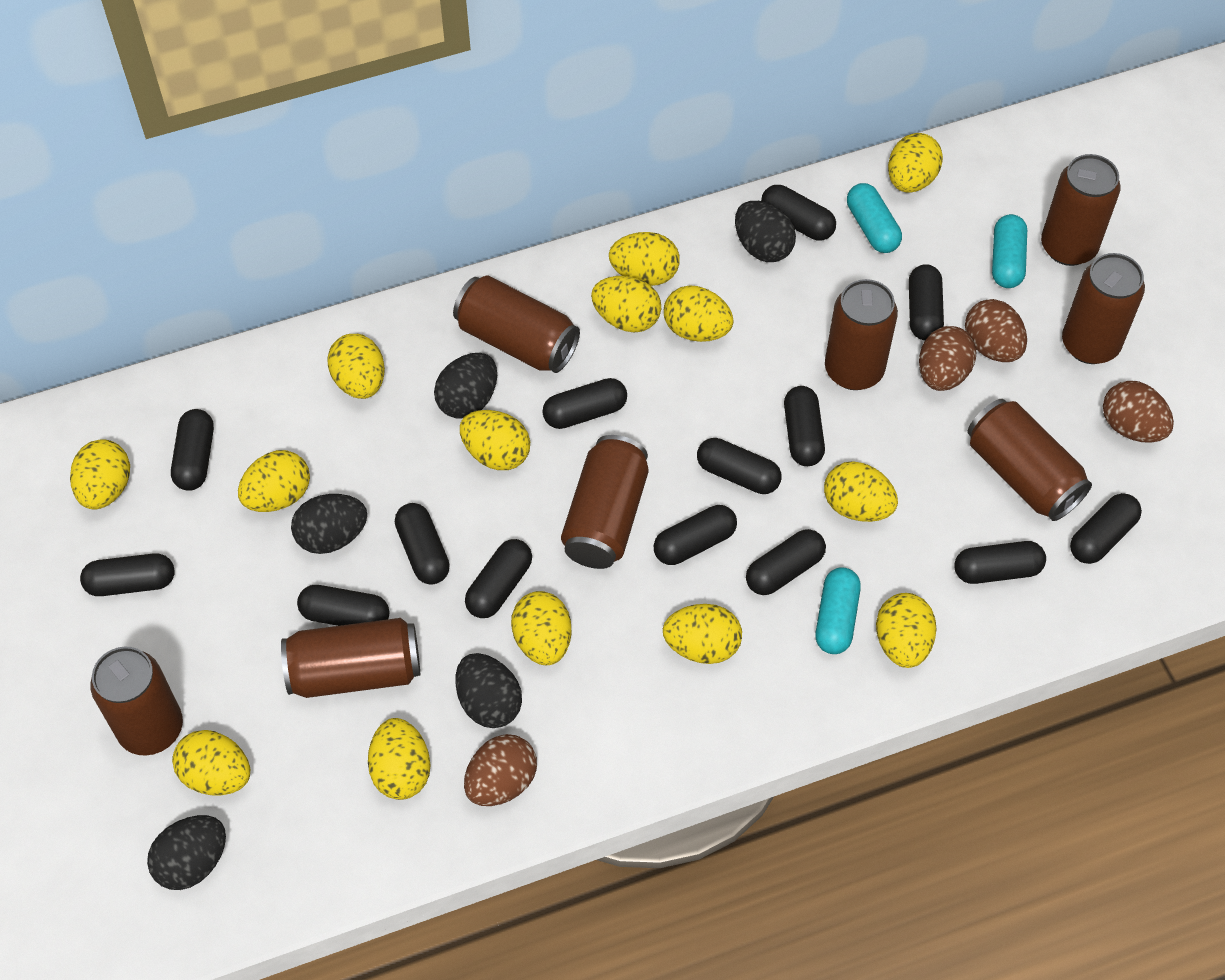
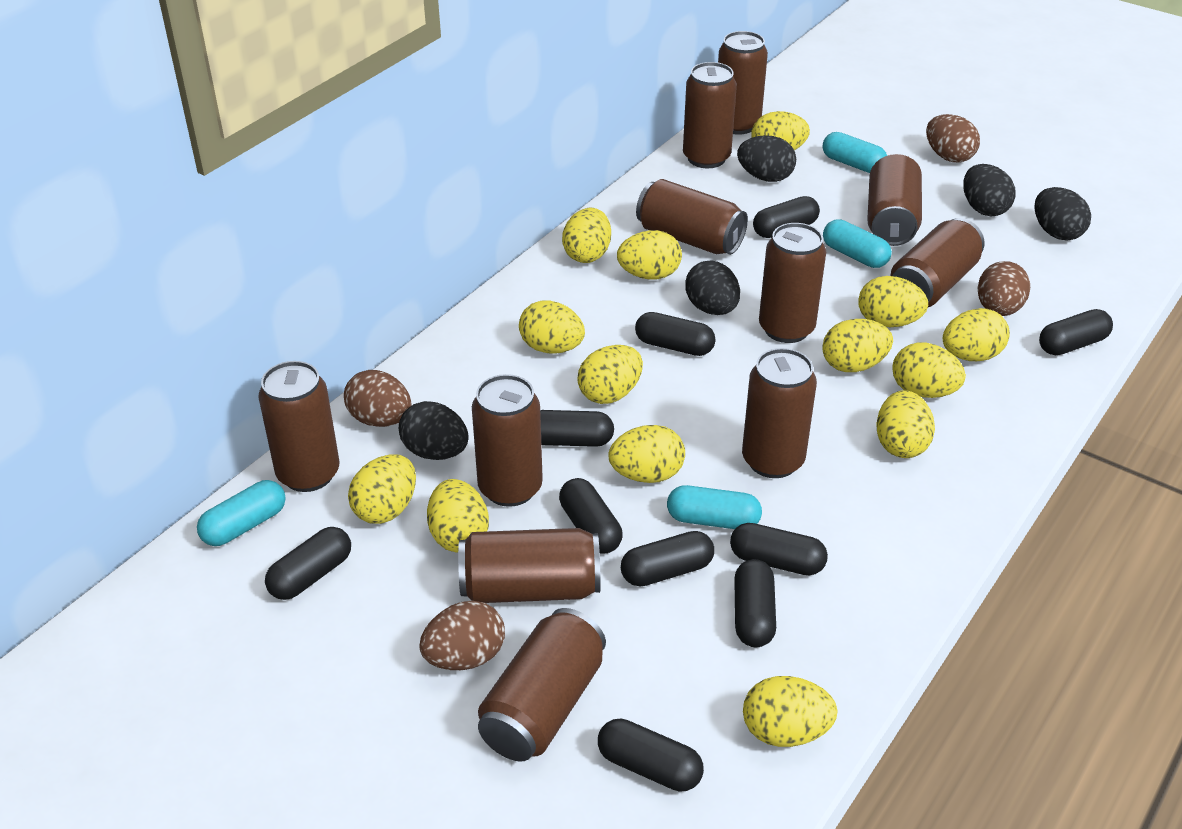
black capsule: [80,553,175,596] [171,409,214,491] [297,585,389,626] [395,503,450,585] [465,539,532,618] [543,378,627,429] [653,505,737,565] [697,438,782,494] [746,529,826,595] [761,185,836,241] [784,386,825,466] [909,264,944,340] [954,541,1046,584] [1070,493,1142,564] = 14 -> [265,527,351,600] [540,410,614,447] [559,478,622,554] [598,719,704,792] [621,531,714,586] [635,312,716,356] [730,523,828,575] [734,559,776,647] [753,196,820,238] [1039,309,1113,355] = 10
brown can: [90,647,183,755] [281,618,420,698] [453,275,580,373] [561,435,648,569] [825,279,898,390] [968,399,1092,521] [1041,154,1121,266] [1062,253,1145,364] = 8 -> [258,361,339,492] [458,528,601,603] [472,374,543,507] [478,608,606,761] [636,179,748,255] [683,62,737,168] [718,31,768,135] [742,348,817,478] [759,223,826,343] [867,154,922,246] [890,218,985,307] = 11
turquoise capsule: [816,567,861,654] [847,183,902,253] [992,214,1027,288] = 3 -> [197,480,286,546] [667,485,762,529] [822,132,887,173] [823,219,892,268] = 4

